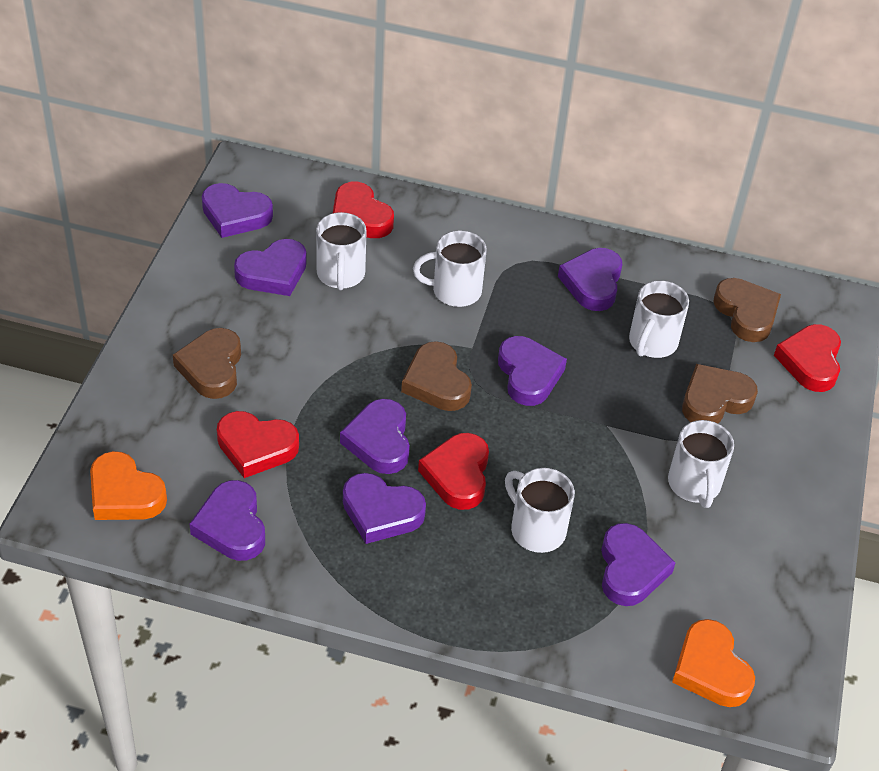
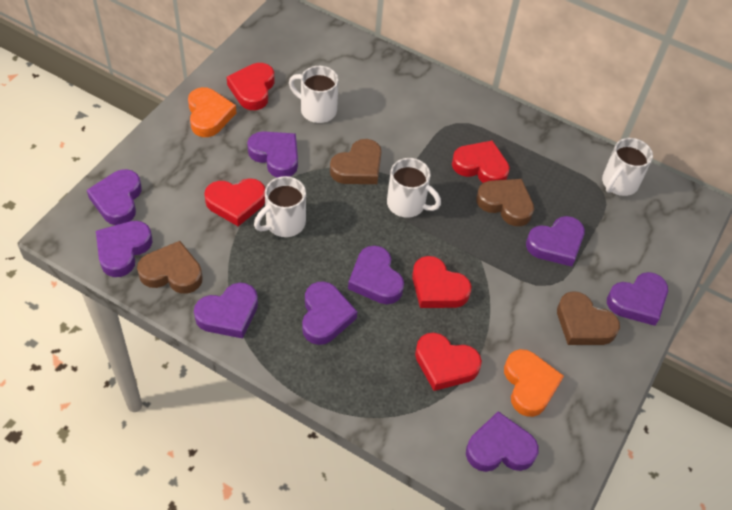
purple heart: [190,480,265,561] [202,183,273,238] [234,239,307,296] [340,399,410,474] [343,473,426,544] [498,336,567,406] [558,248,622,311] [601,523,675,606] = 8 -> [87,169,142,225] [96,221,152,277] [194,283,258,338] [247,131,298,177] [302,281,357,345] [348,246,404,304] [466,411,539,472] [526,216,585,267] [607,272,668,326] = 9
red heart: [217,411,299,478] [333,182,394,238] [418,433,489,510] [774,324,841,392] = 4 -> [204,178,265,226] [227,63,274,110] [412,256,471,308] [415,333,482,391] [452,140,510,183] = 5
white mug: [316,212,367,290] [413,230,487,307] [505,468,575,553] [629,280,689,358] [668,420,734,508] = 5 -> [254,176,306,237] [289,66,339,123] [387,158,441,218] [602,138,653,196] = 4

